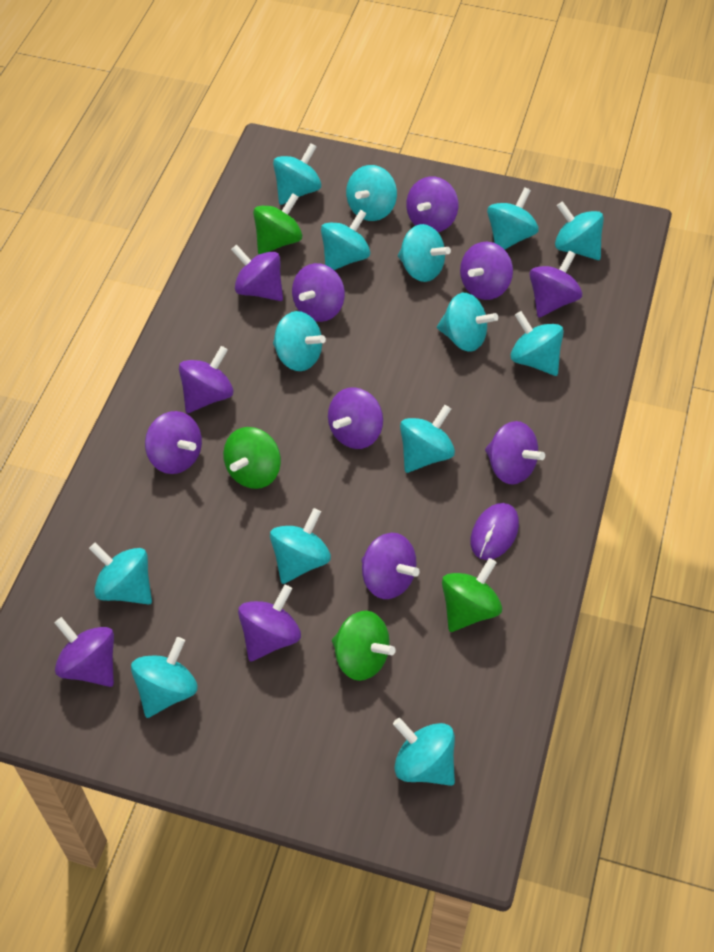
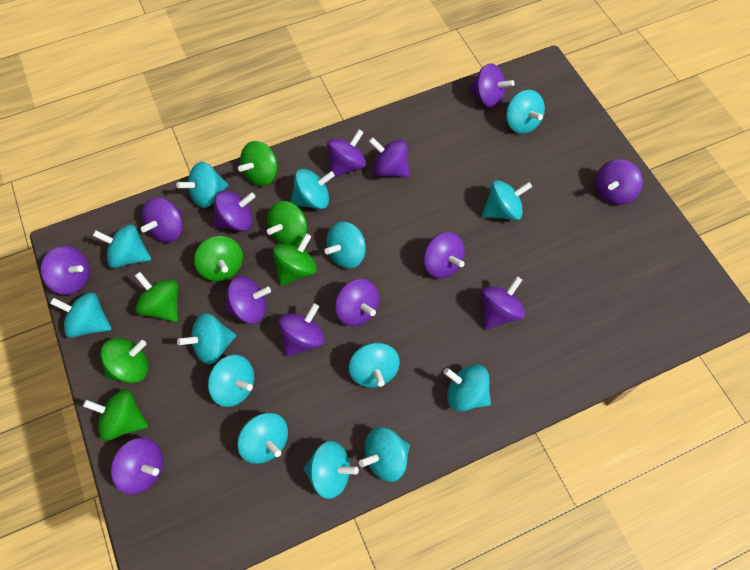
green spinning top: [223,427,281,489] [253,193,302,254] [332,611,396,681] [442,558,502,632] = 4 -> [83,389,148,441] [100,338,149,383] [135,272,178,322] [194,236,243,281] [238,141,277,186] [267,201,307,246] [273,233,317,286] = 7
purple mouse: [471,503,519,560] = 1 -> none = 0
purple spinning top: [54,617,114,687] [145,411,202,474] [179,346,233,413] [231,244,283,301] [238,585,301,662] [292,263,345,322] [328,387,383,449] [361,533,420,599] [406,177,458,232] [460,242,513,300] [485,421,545,485] [529,251,582,318] = 12 -> [41,246,90,295] [111,438,163,494] [141,197,183,243] [213,190,255,231] [224,277,271,324] [278,303,325,357] [327,129,366,178] [335,279,379,326] [369,137,410,178] [423,232,465,279] [469,63,514,108] [481,277,525,329] [595,159,643,205] = 13

